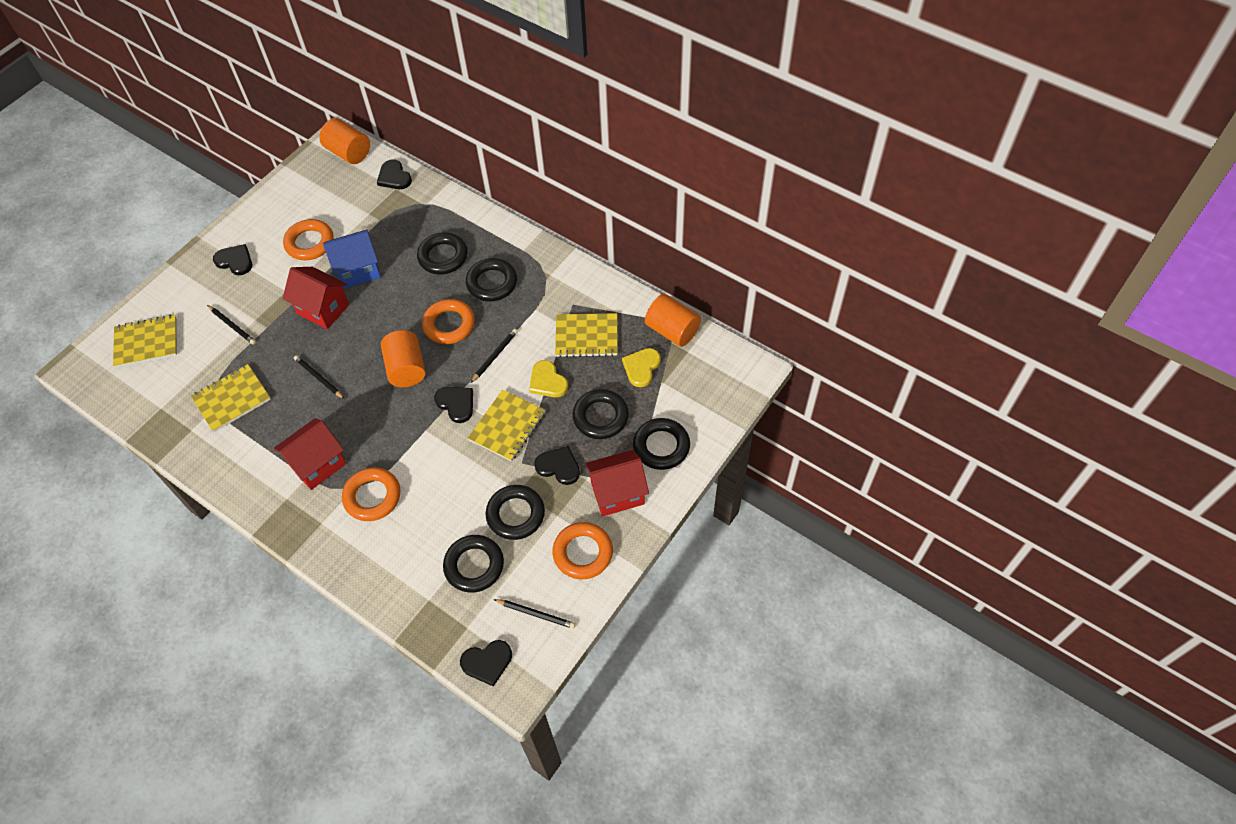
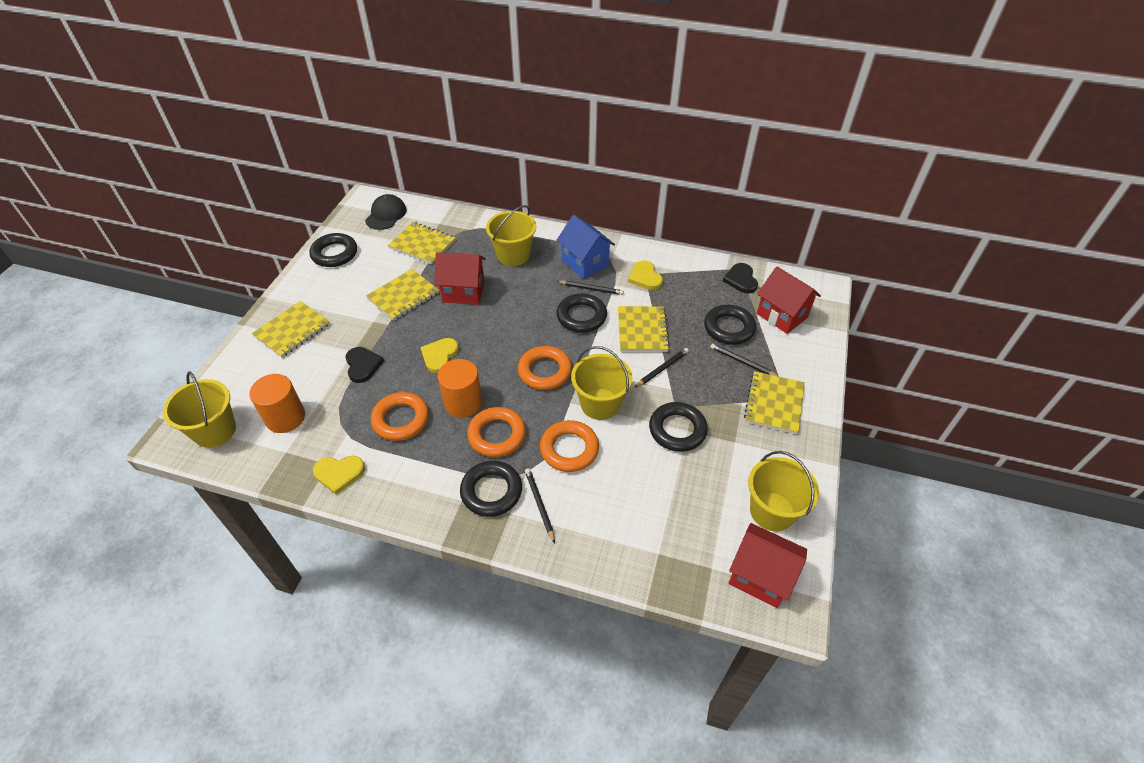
black cap: none = 0 -> [365,194,407,230] = 1
black heart: [213,244,252,275] [377,160,412,189] [434,387,473,423] [460,640,512,686] [534,446,580,485] = 5 -> [345,347,384,383] [723,263,758,293] = 2
black ring: [417,232,468,274] [443,535,504,593] [466,258,517,302] [485,485,545,540] [573,389,629,439] [633,418,690,470] = 6 -> [309,233,357,267] [460,461,522,517] [557,294,607,333] [649,402,708,452] [704,305,756,345] = 5
orange cylinder: [319,118,370,164] [381,330,426,387] [645,294,701,347] = 3 -> [249,374,305,433] [438,359,482,417] = 2
yellow bucket: none = 0 -> [163,372,236,448] [486,205,536,266] [571,346,633,420] [748,451,819,531] = 4
yellow heart: [529,360,568,397] [622,348,661,387] = 2 -> [313,456,365,495] [420,338,459,373] [628,260,663,290] = 3
yellow notebook: [113,315,177,368] [191,364,271,432] [468,390,545,462] [555,313,618,357] = 4 -> [252,301,330,358] [366,269,439,321] [388,222,456,264] [618,306,670,352] [744,371,805,434] = 5

